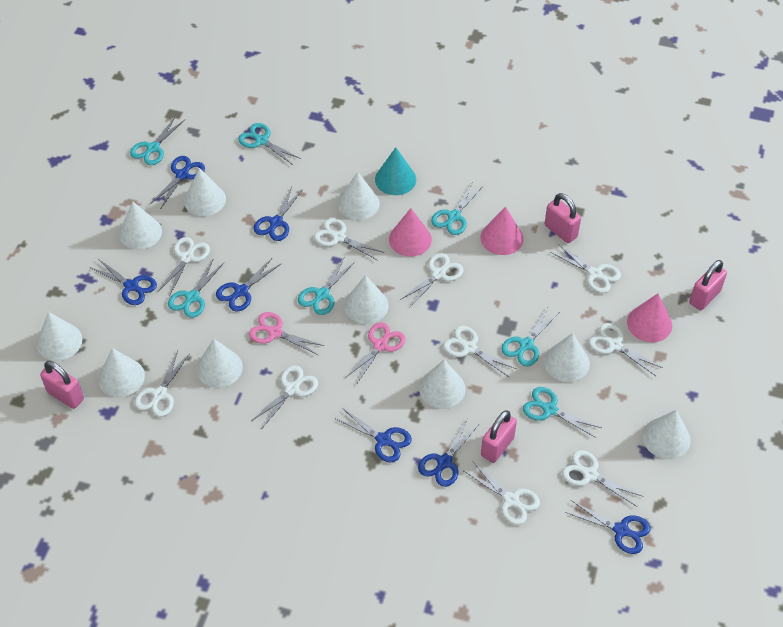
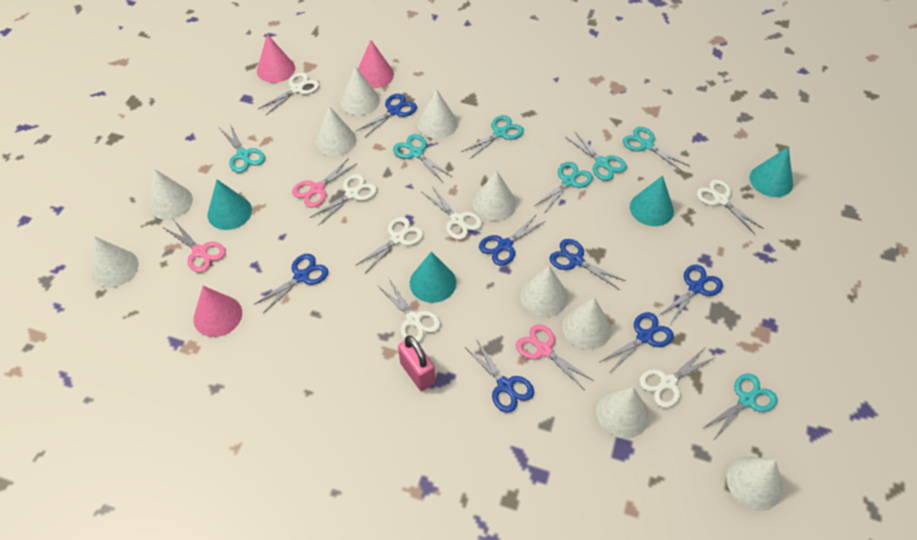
pink padlock: [40,361,84,409] [481,410,517,463] [544,193,581,243] [689,260,727,310] = 4 -> [398,336,435,391] = 1
pink scissors: [249,312,325,355] [345,322,406,385] = 2 -> [164,219,226,272] [292,158,356,208] [516,324,594,389] = 3
turquoise cone: [375,147,416,195] = 1 -> [207,179,252,230] [410,251,456,303] [630,175,674,226] [750,147,793,197] = 4
white scissors: [134,351,189,417] [158,237,210,296] [251,365,318,428] [314,218,384,261] [400,253,463,307] [443,326,517,378] [464,462,540,525] [550,244,621,293] [562,450,644,507] [588,323,663,376] = 10 -> [258,72,319,115] [310,174,377,226] [356,217,424,273] [377,279,441,343] [422,186,482,240] [639,349,716,408] [696,179,764,234] = 7

